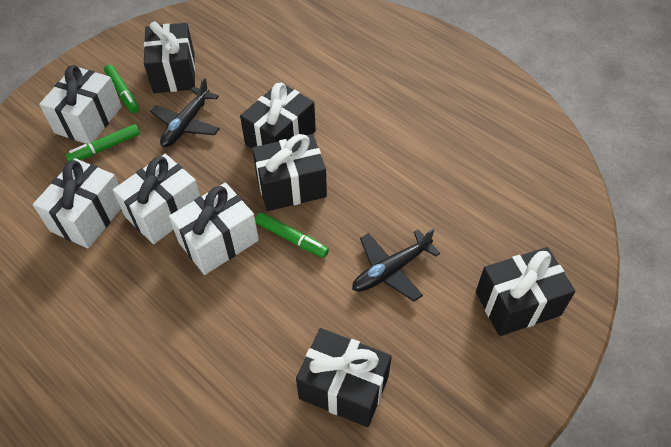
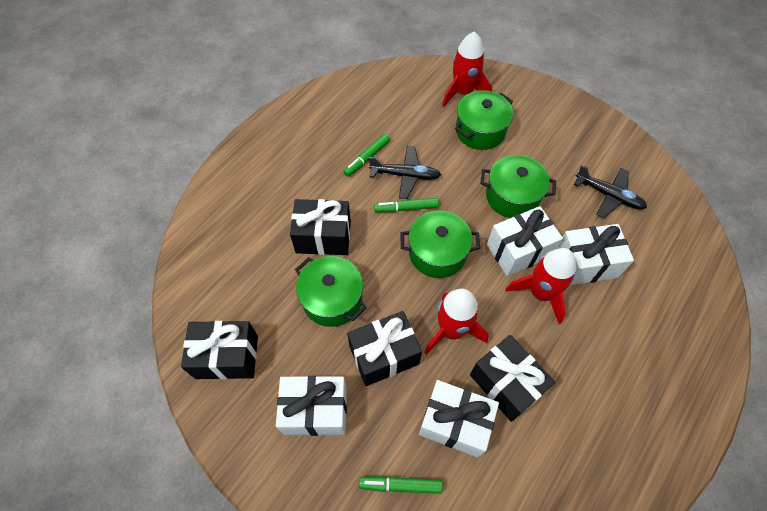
black gift: [144,22,195,93] [240,82,316,149] [252,134,327,211] [296,328,392,427] [476,247,576,336] = 5 -> [181,321,258,379] [290,199,351,255] [347,311,422,386] [470,335,555,422] = 4
green pot: none = 0 -> [295,256,367,327] [401,210,480,278] [455,90,513,150] [480,155,556,218] = 4
red rocket: none = 0 -> [424,289,489,355] [442,31,492,107] [505,248,576,324] = 3

